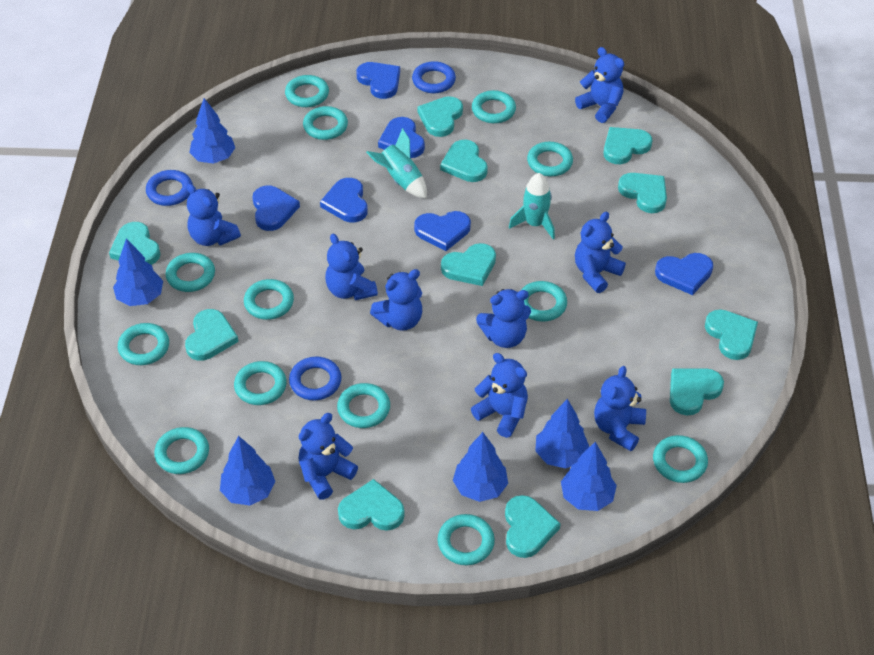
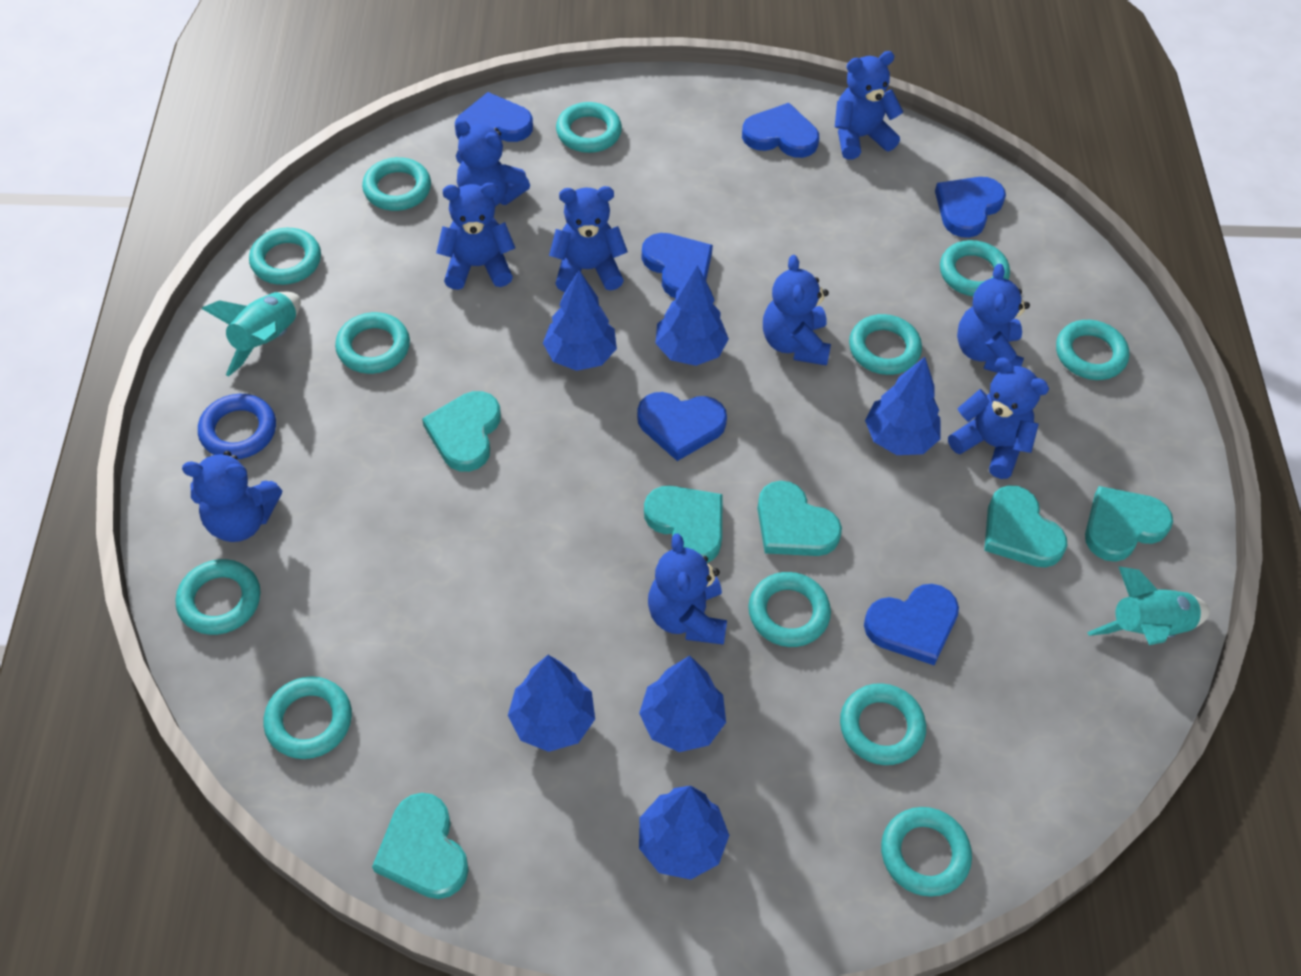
blue ring: [146,170,193,206] [289,357,342,400] [412,61,456,93] = 3 -> [198,394,276,459] = 1
turquoise heart: [109,222,160,265] [185,309,238,361] [338,479,405,531] [417,96,463,137] [440,139,488,182] [441,243,496,286] [505,495,561,558] [603,127,652,164] [618,173,667,213] [670,368,724,416] [705,309,758,360] = 11 -> [372,793,469,899] [422,391,501,472] [644,486,723,563] [757,481,842,556] [984,485,1068,567] [1085,486,1173,562] = 6
turquoise ring: [118,323,169,365] [154,427,209,474] [166,253,215,292] [234,361,287,405] [244,279,294,320] [285,75,329,107] [303,106,348,140] [337,383,390,428] [437,514,495,565] [472,90,516,123] [521,281,567,322] [527,142,573,176] [653,435,708,483] = 13 -> [176,559,260,635] [249,228,321,285] [263,676,352,759] [335,312,410,374] [362,157,431,211] [556,102,622,153] [748,572,831,647] [840,683,926,765] [849,314,922,375] [881,807,972,897] [940,240,1010,296] [1056,320,1129,380] = 12

